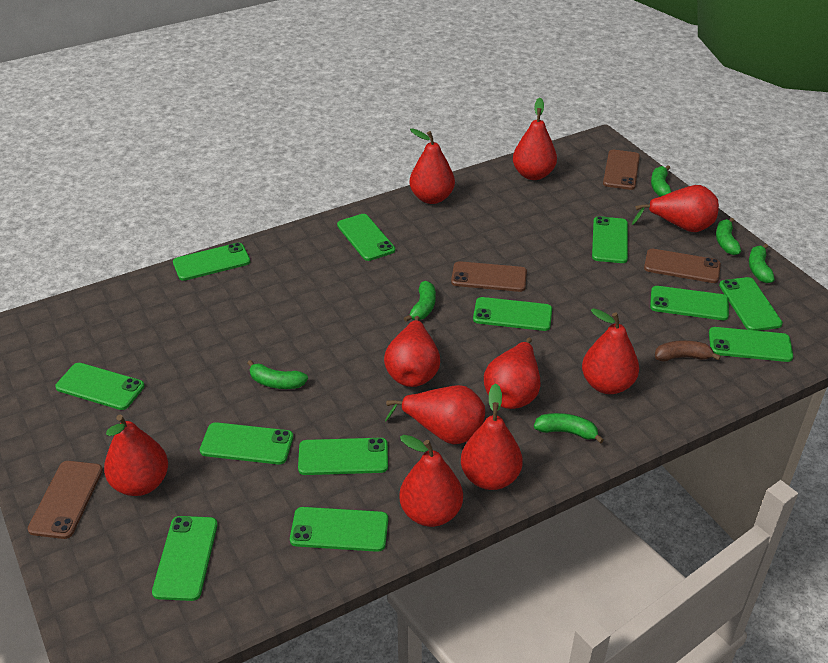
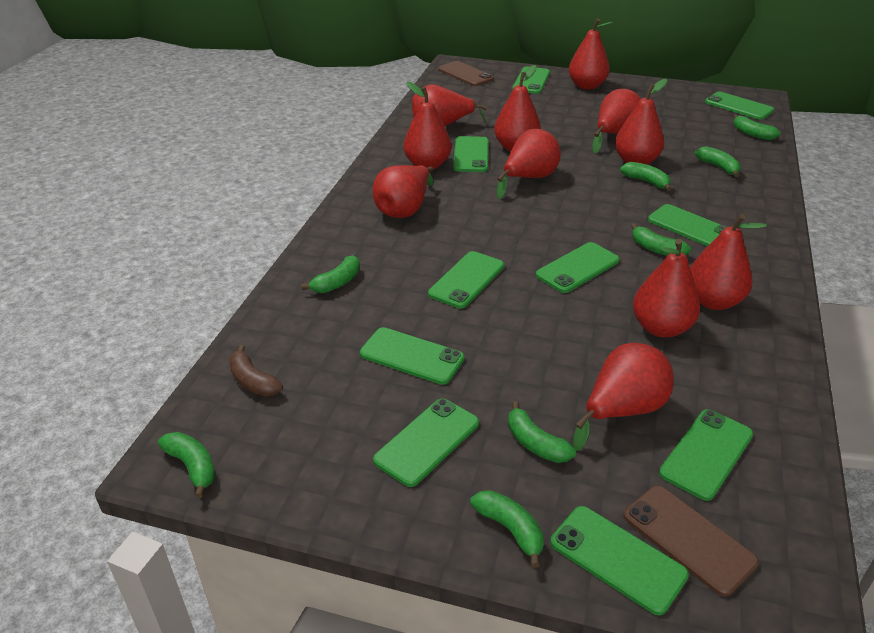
brown phone: [28,461,103,539] [451,261,527,292] [603,150,640,190] [644,249,721,283] = 4 -> [438,61,494,86] [624,486,759,597] = 2
green banana: [247,360,308,389] [404,281,436,322] [534,413,604,444] [651,165,671,197] [716,218,741,255] [749,244,775,283] = 6 -> [158,432,215,498] [301,255,360,293] [470,490,544,568] [508,401,576,463] [620,162,672,191] [631,223,691,256] [695,146,741,177] [733,115,781,140] = 8
green phone: [55,363,145,410] [152,516,218,601] [173,243,250,281] [200,422,293,465] [290,507,388,552] [298,438,388,475] [337,214,395,261] [473,297,552,331] [592,216,628,263] [650,286,729,320] [709,327,793,362] [719,277,783,331] = 12 -> [360,327,464,385] [373,399,479,487] [428,251,504,309] [453,136,488,172] [512,67,550,94] [536,242,619,293] [551,506,689,615] [648,204,727,246] [659,409,753,501] [705,91,774,120] = 10
red pear: [104,415,168,496] [384,316,440,387] [385,385,485,444] [399,435,463,527] [409,128,455,204] [461,383,523,490] [484,338,540,409] [513,98,557,180] [582,308,639,394] [632,185,719,232] = 10 -> [373,165,433,218] [403,82,452,169] [412,85,487,126] [494,65,541,151] [497,129,561,199] [569,18,613,89] [573,343,674,451] [592,89,641,154] [615,79,668,164] [633,239,700,338] [690,214,767,310] = 11

